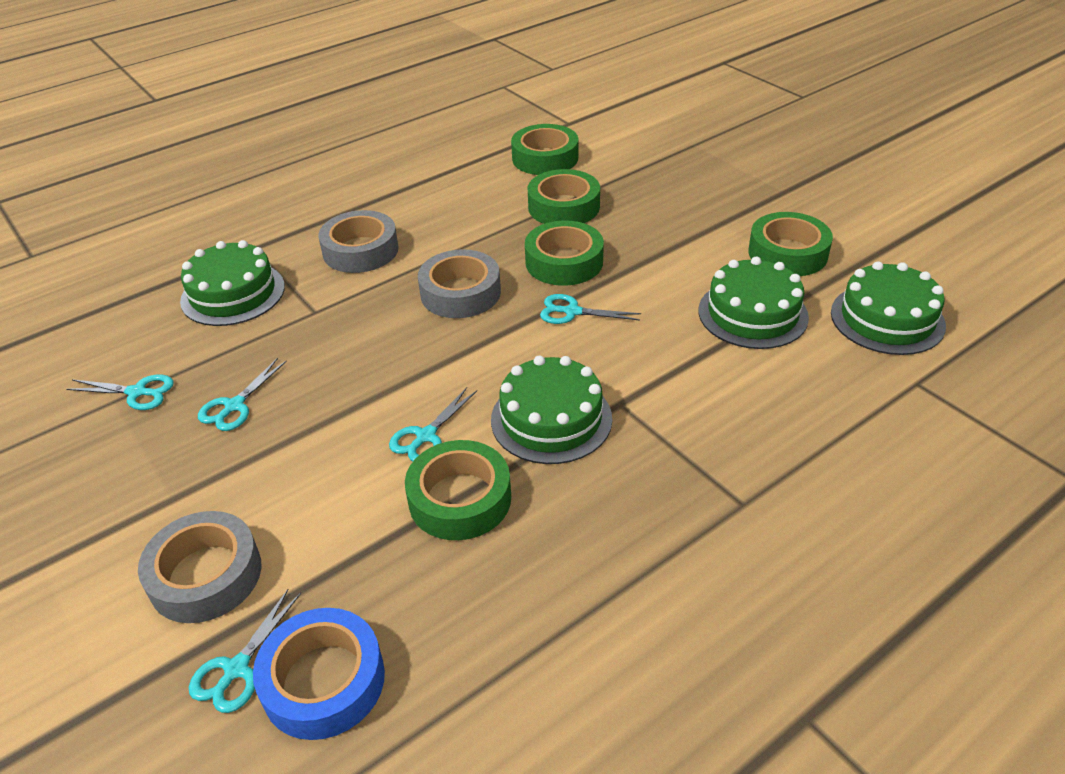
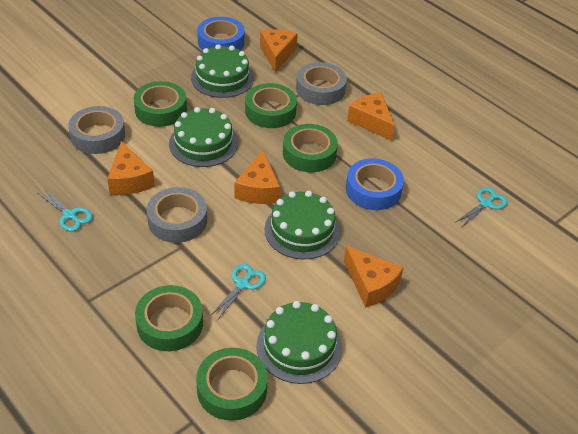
blue tape: [253,608,385,740] = 1 -> [197,17,245,50] [346,158,404,210] = 2
orange cheese: none = 0 -> [107,141,155,195] [235,150,280,204] [260,29,298,72] [344,246,404,308] [347,93,394,141] = 5
turquoise scissors: [66,374,174,410] [189,589,301,713] [198,358,287,431] [389,387,477,461] [540,294,641,324] = 5 -> [38,189,93,231] [210,264,266,321] [455,187,508,227] = 3

